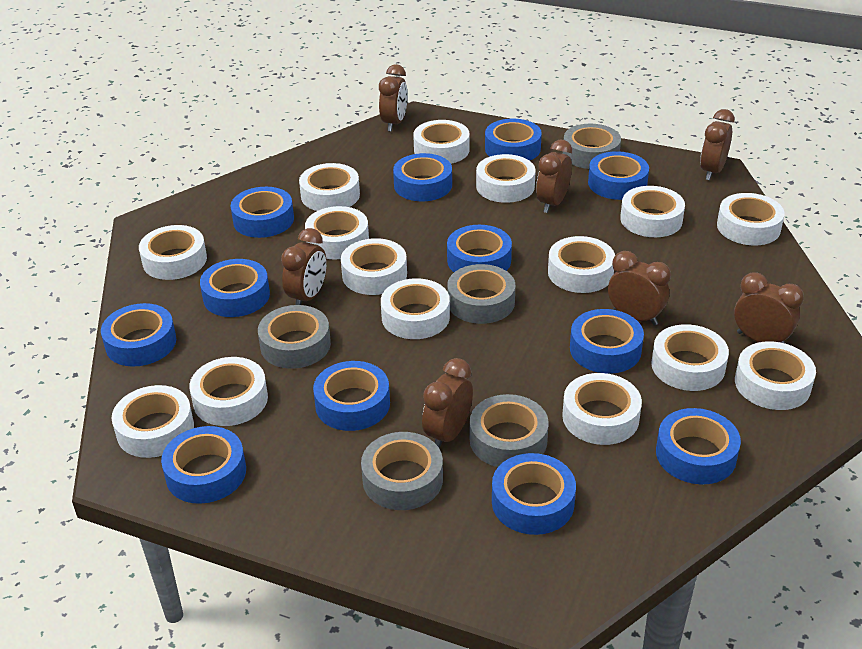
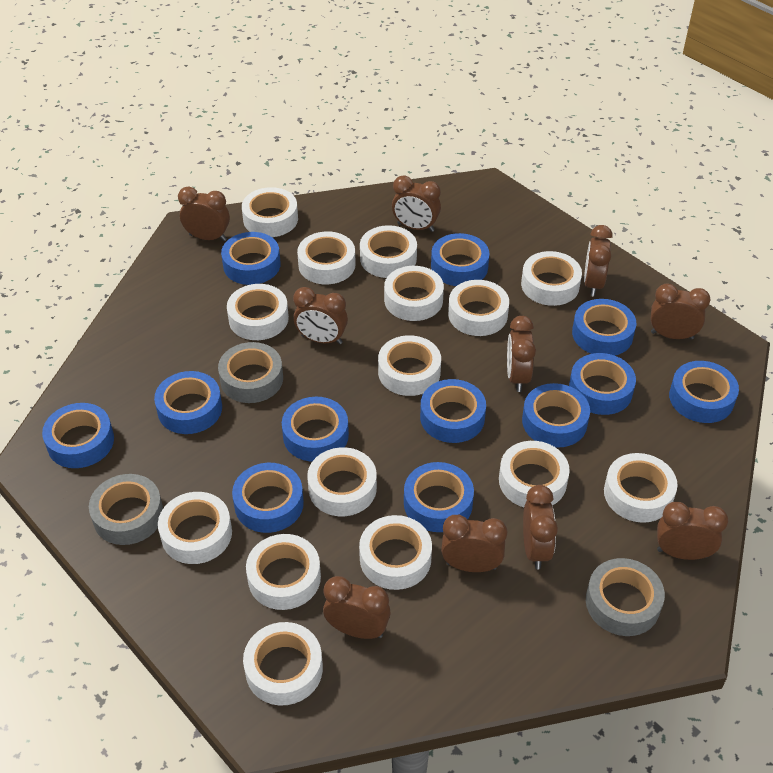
brown clock: [281,228,327,305] [379,64,408,132] [422,358,473,449] [536,140,572,213] [608,251,671,326] [700,109,735,180] [734,272,804,343] = 7 -> [178,186,230,241] [293,287,348,344] [323,576,391,639] [392,175,441,232] [441,515,507,572] [507,316,536,392] [523,485,558,569] [584,225,613,297] [651,283,711,340] [657,502,728,560] = 10
grey tape: [258,305,331,369] [361,432,443,510] [447,264,515,324] [470,394,549,467] [563,124,621,169] = 5 -> [89,474,163,545] [218,342,283,403] [586,558,665,636] = 3

